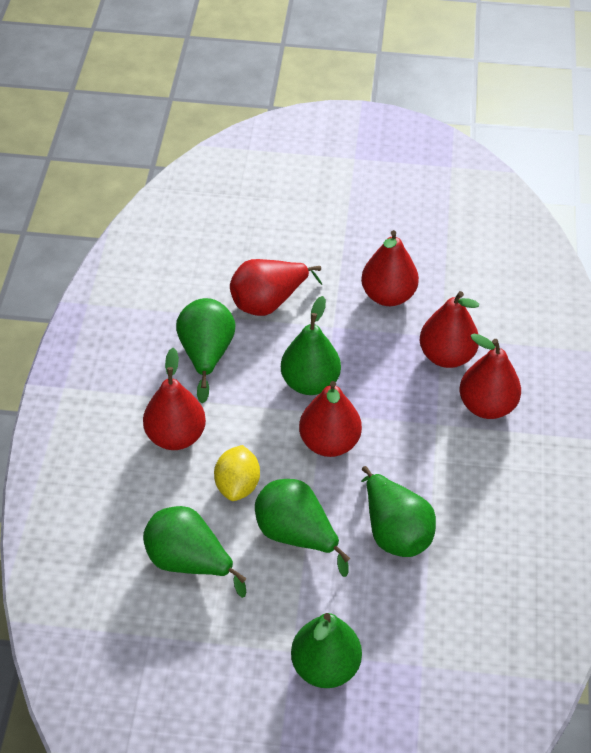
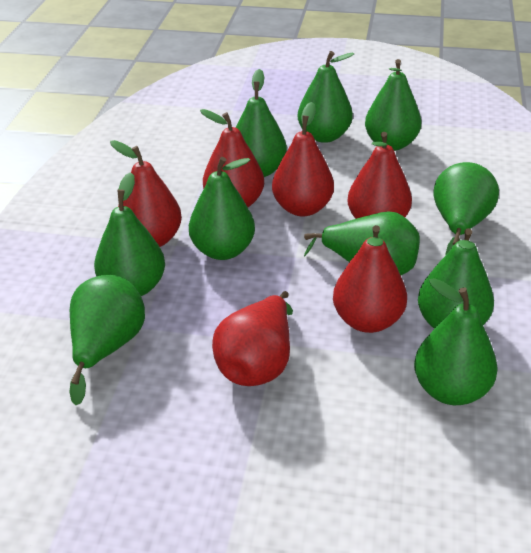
green pear: [143,506,247,598] [176,298,236,403] [255,479,350,577] [281,296,341,395] [291,613,362,688] [361,466,436,557] = 6 -> [69,275,145,405] [94,172,165,296] [189,157,255,260] [236,69,287,177] [298,51,354,143] [304,211,420,275] [365,59,421,151] [414,278,498,405] [418,228,494,329] [434,162,499,255] = 10
yellow lemon: [214,445,260,501] = 1 -> none = 0

